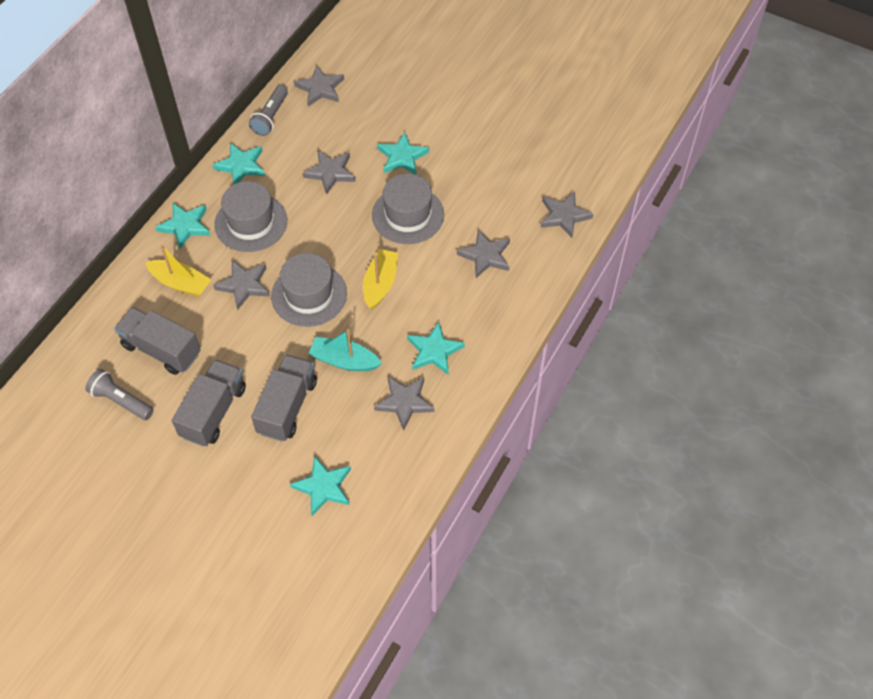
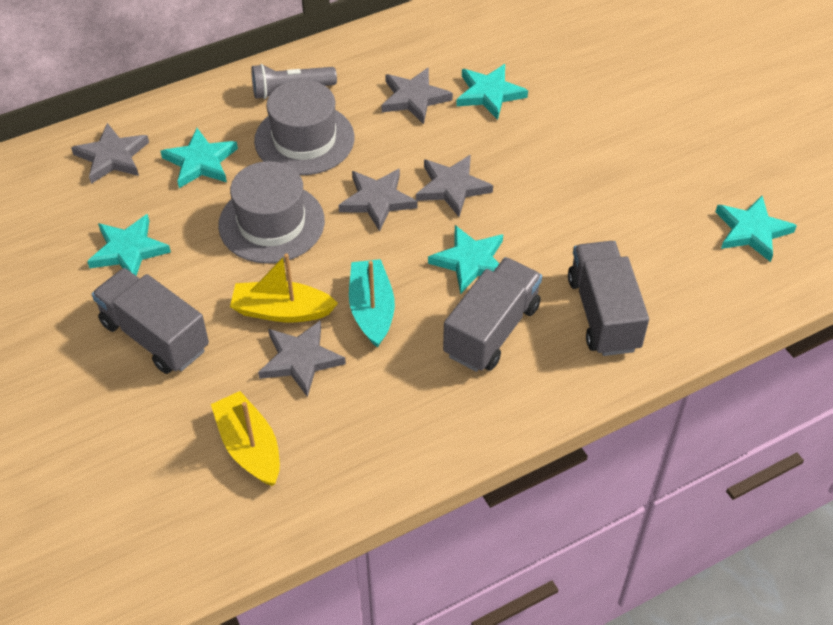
grey flashlight: [86,369,154,420] [249,85,288,136] = 2 -> [252,64,337,99] = 1
grey hat: [214,181,287,252] [271,253,347,327] [372,174,444,244] = 3 -> [218,161,325,264] [254,80,355,175] = 2
grey star: [214,260,270,310] [294,65,344,106] [303,150,356,195] [374,376,435,431] [457,230,510,278] [541,191,594,238] = 6 -> [71,123,149,184] [258,320,346,397] [339,169,417,231] [381,67,453,124] [416,155,493,217] = 5

